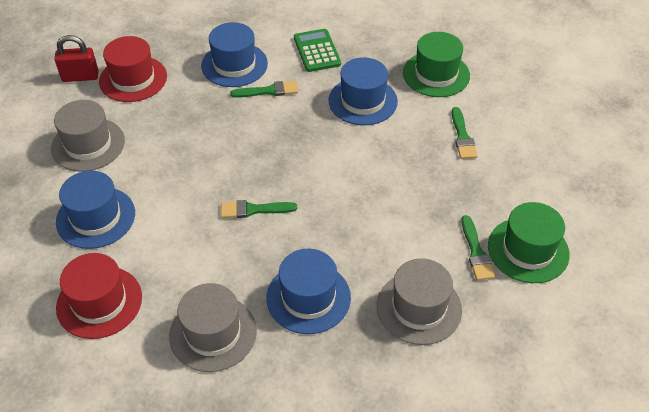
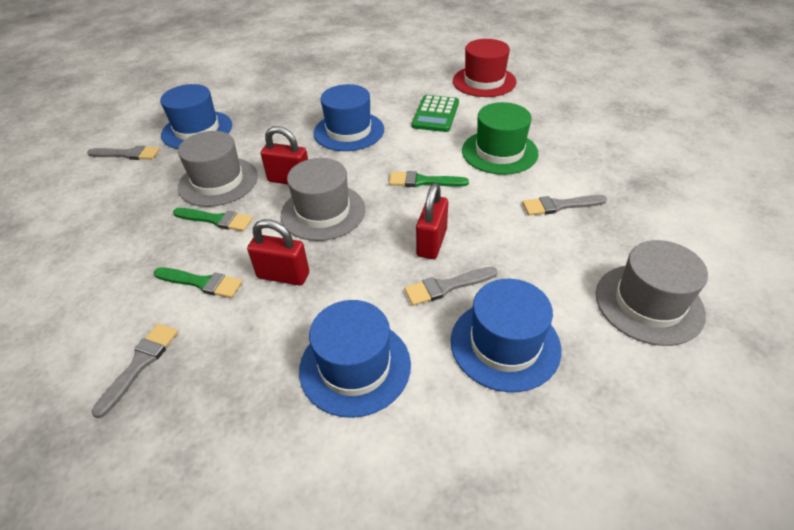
green brush: [221,200,297,218] [230,81,298,98] [452,107,478,159] [461,215,495,281] = 4 -> [154,268,243,298] [173,208,253,231] [389,171,469,187] = 3
green hat: [403,32,470,97] [488,202,570,283] = 2 -> [462,102,539,175] = 1
grey brush: none = 0 -> [87,146,160,160] [92,324,178,418] [404,267,497,306] [522,195,607,215] = 4
red hat: [56,253,142,339] [99,36,167,102] = 2 -> [453,39,516,97] = 1
red padlock: [54,35,99,82] = 1 -> [247,219,309,286] [261,126,308,184] [416,183,448,259] = 3

